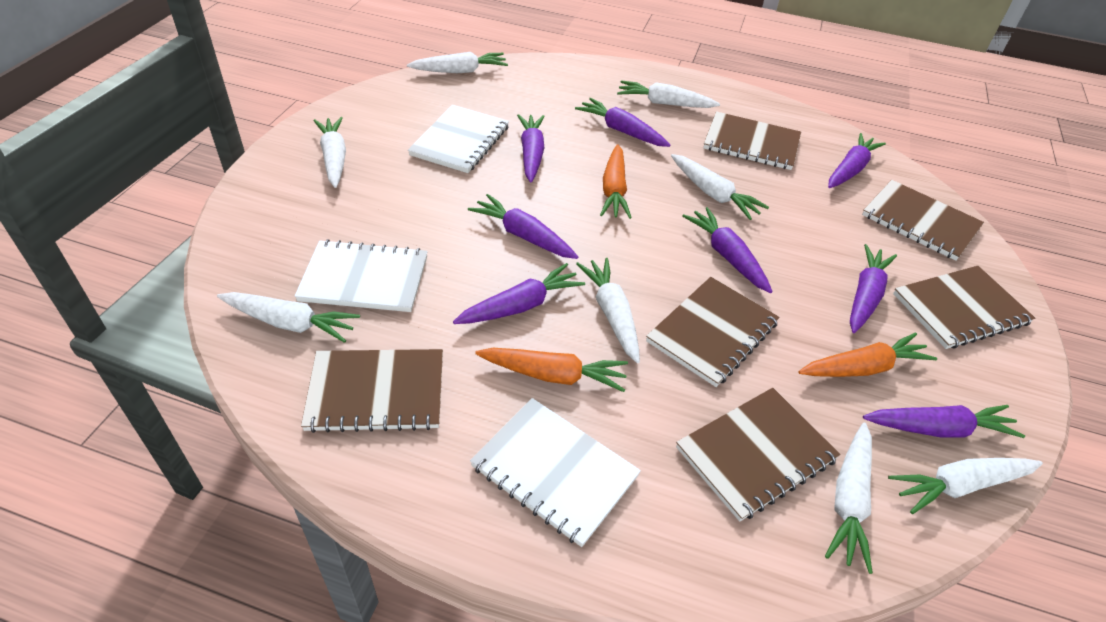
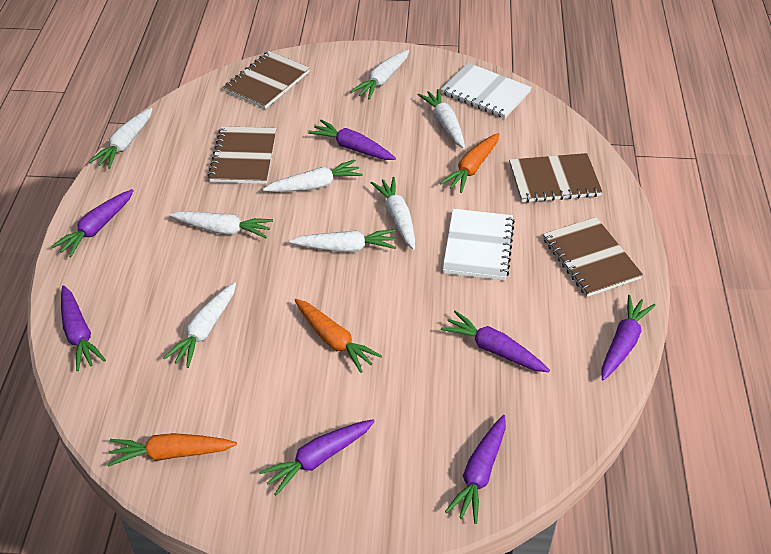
brown notebook: [301,349,443,433] [646,277,779,387] [676,388,840,521] [703,111,801,170] [862,180,984,261] [893,266,1035,349] = 6 -> [208,126,277,184] [223,51,310,109] [509,153,603,203] [543,217,643,297] = 4
purple carrot: [453,263,585,324] [468,194,578,259] [517,114,545,183] [575,98,670,147] [682,207,773,293] [828,133,886,188] [850,244,897,333] [863,405,1025,438] = 8 -> [51,189,134,257] [61,285,106,371] [259,419,375,496] [308,120,396,160] [441,311,550,372] [445,415,506,524] [602,295,656,380] = 7
white notebook: [294,239,428,312] [408,105,509,173] [470,398,641,547] = 3 -> [441,63,532,118] [442,209,515,281] = 2

